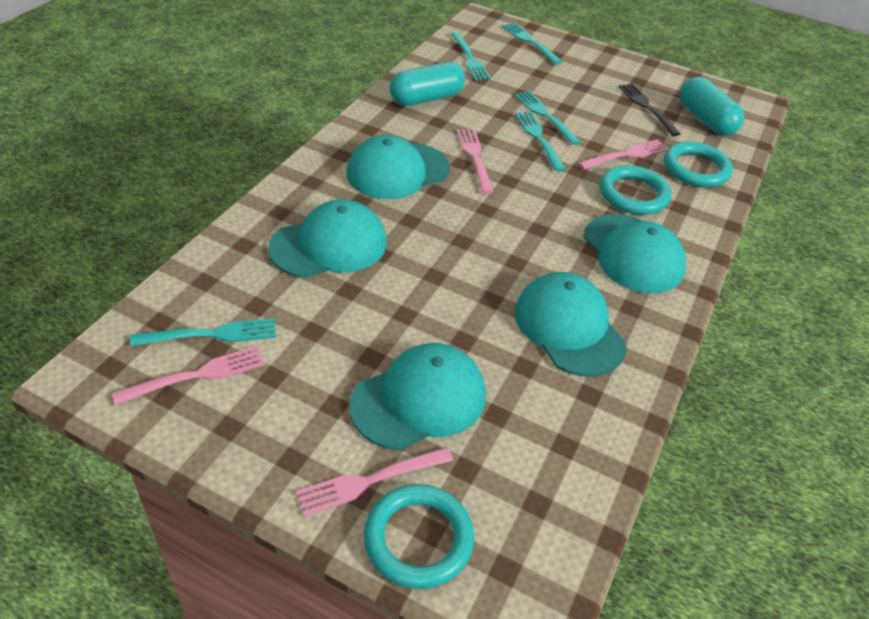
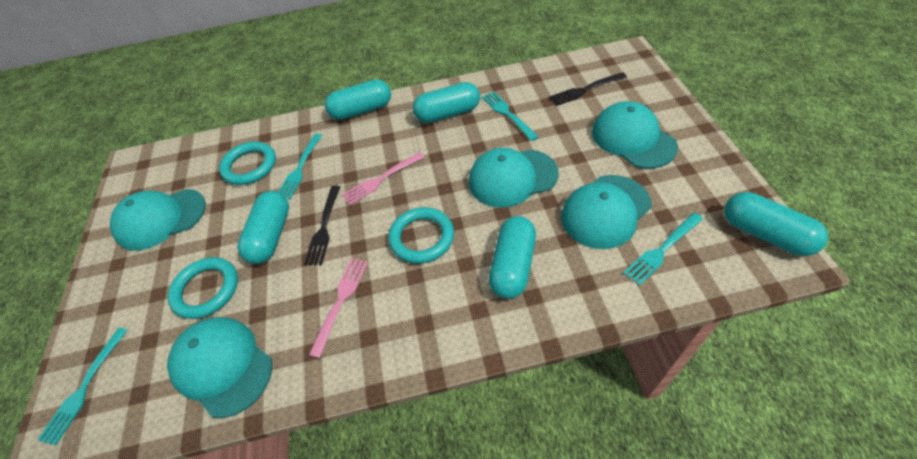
black fork: [618,83,681,136] = 1 -> [304,185,340,265] [549,72,627,106] = 2
pink fork: [112,346,265,405] [296,447,454,517] [457,129,494,194] [578,139,668,170] = 4 -> [309,258,368,358] [342,152,425,205] = 2
turquoise capsule: [390,62,465,106] [680,77,744,136] = 2 -> [238,191,289,264] [325,79,391,120] [413,82,480,123] [489,216,536,299] [724,192,828,256] = 5
turquoise fork: [130,318,276,346] [451,32,491,81] [502,22,562,65] [515,91,581,145] [515,111,565,172] = 5 -> [37,327,128,446] [278,134,322,200] [482,91,538,141] [623,213,703,286] = 4

